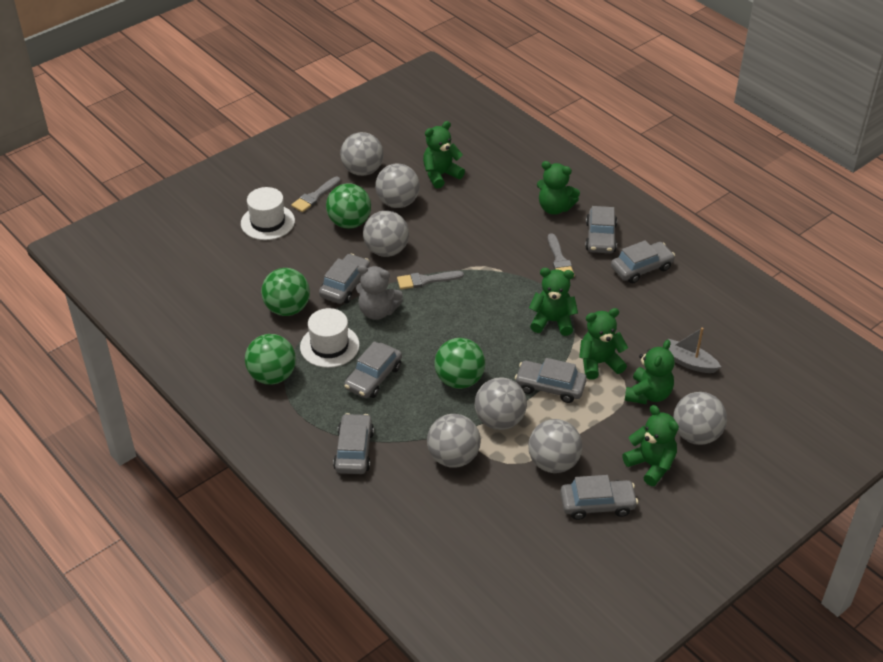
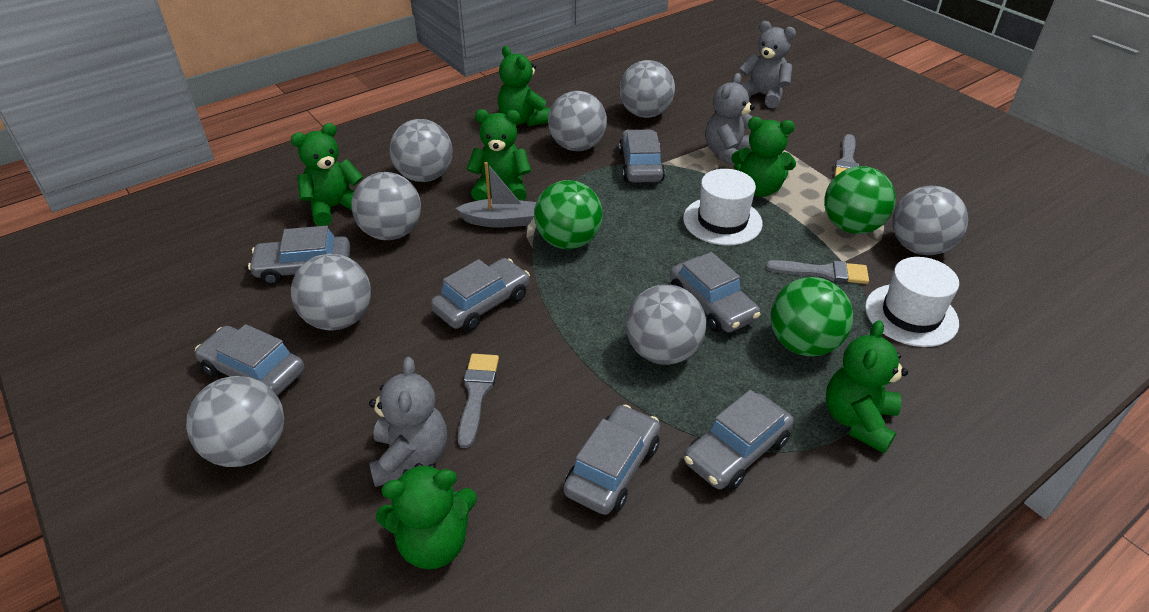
green ball: [245,334,296,385] [261,268,310,316] [326,183,371,229] [434,338,485,389] = 4 -> [534,180,603,249] [770,277,853,357] [824,166,896,234] = 3
grey ball: [340,132,384,176] [363,211,409,257] [375,164,420,208] [427,414,481,468] [475,377,527,430] [528,419,582,473] [673,392,727,445] = 7 -> [186,376,284,467] [291,254,371,330] [351,172,421,240] [389,119,453,182] [548,91,607,151] [619,60,675,118] [626,285,706,365] [893,186,968,255] = 8
grey teddy bear: [356,265,403,320] = 1 -> [369,357,447,487] [705,73,755,166] [739,21,796,108] = 3

